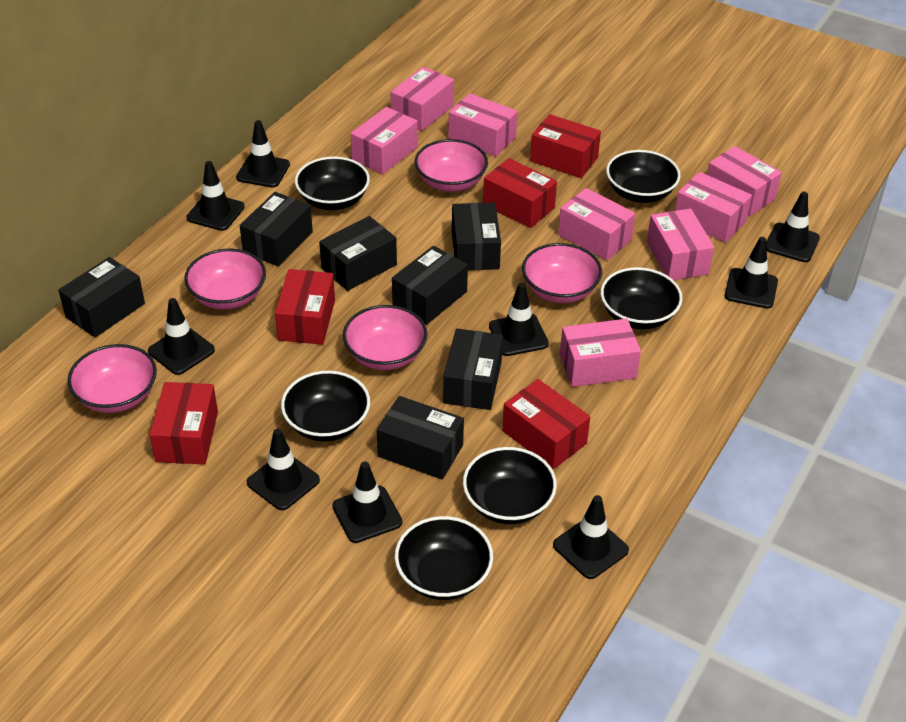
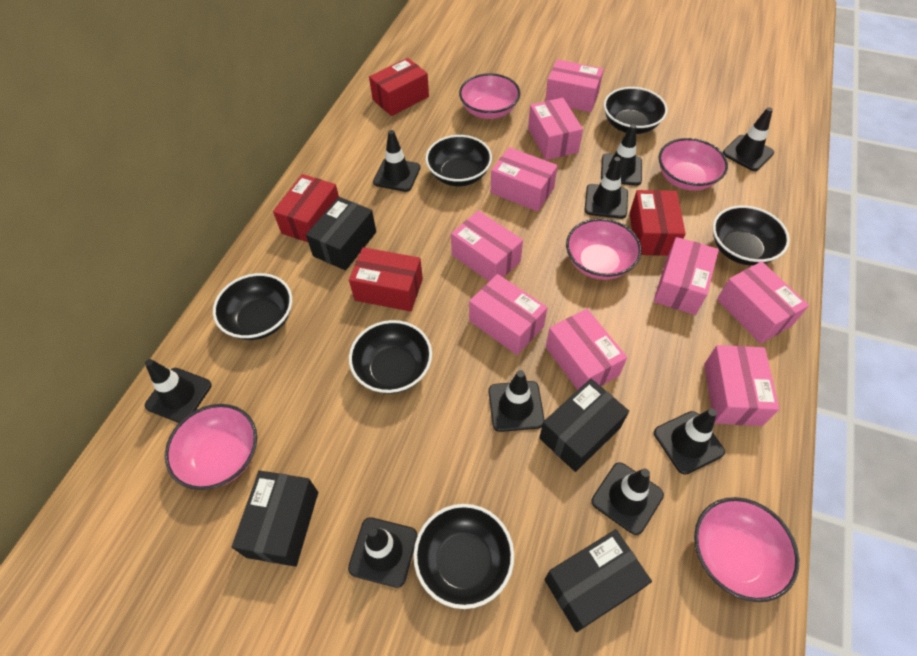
black box: [58,257,145,337] [240,192,313,267] [319,216,397,291] [377,396,464,480] [392,246,468,325] [443,328,503,410] [452,203,501,270] = 7 -> [232,470,318,567] [306,197,376,270] [539,379,629,472] [545,529,652,632] = 4
pink box: [351,107,418,174] [391,67,454,131] [448,93,518,157] [558,188,635,261] [560,319,641,387] [647,209,714,280] [675,172,752,243] [707,146,782,216] = 8 -> [451,211,523,281] [469,274,548,355] [491,147,558,212] [528,98,583,160] [545,59,604,112] [546,309,627,390] [653,237,719,315] [704,345,780,426] [717,261,809,344] = 9
red box: [150,382,218,465] [275,269,335,345] [483,158,557,228] [502,379,590,469] [530,114,601,178] = 5 -> [273,174,339,242] [349,247,423,311] [369,58,429,116] [630,190,686,256] = 4

